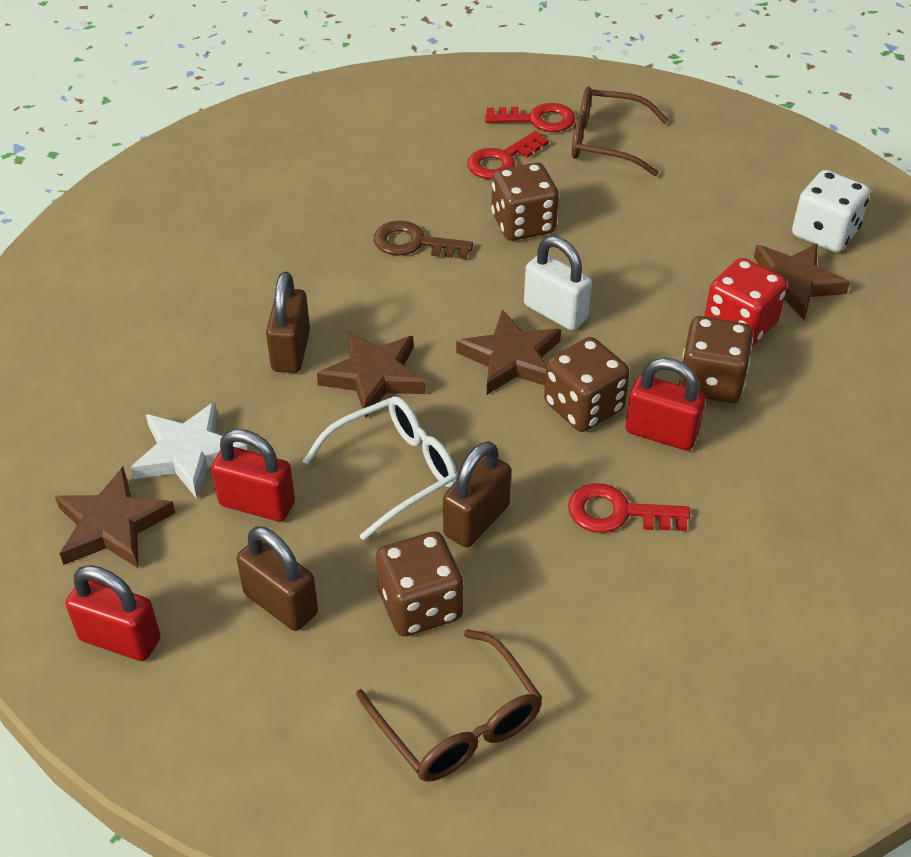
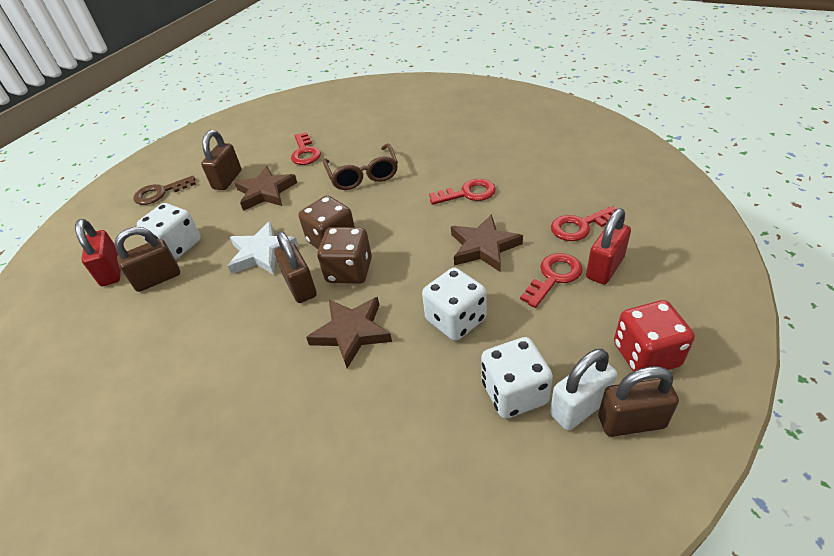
brown dice: [376,531,463,636] [491,163,559,241] [544,337,630,432] [679,316,753,403] = 4 -> [299,195,355,249] [317,227,372,284] = 2
brown glasses: [356,629,542,782] [572,87,668,176] = 2 -> [323,144,398,190] = 1
brown padlock: [236,526,318,631] [266,272,310,373] [443,441,511,548] = 3 -> [114,227,180,292] [201,130,242,190] [274,231,317,303] [598,366,679,437] = 4
brown star: [55,467,175,568] [317,331,426,418] [456,309,561,395] [754,244,850,320] = 4 -> [234,166,297,211] [306,297,392,368] [451,214,523,272] = 3
red key: [467,131,549,179] [484,103,576,132] [568,483,690,533] = 3 -> [291,132,321,165] [429,179,496,205] [520,253,583,308] [551,206,616,241] = 4
red padlock: [65,565,161,661] [211,429,295,522] [626,358,706,451] = 3 -> [75,219,121,286] [586,208,631,284] = 2
white dice: [792,170,870,252] = 1 -> [137,203,201,259] [422,268,486,341] [481,337,553,419] = 3
white glasses: [303,396,458,541] = 1 -> none = 0

